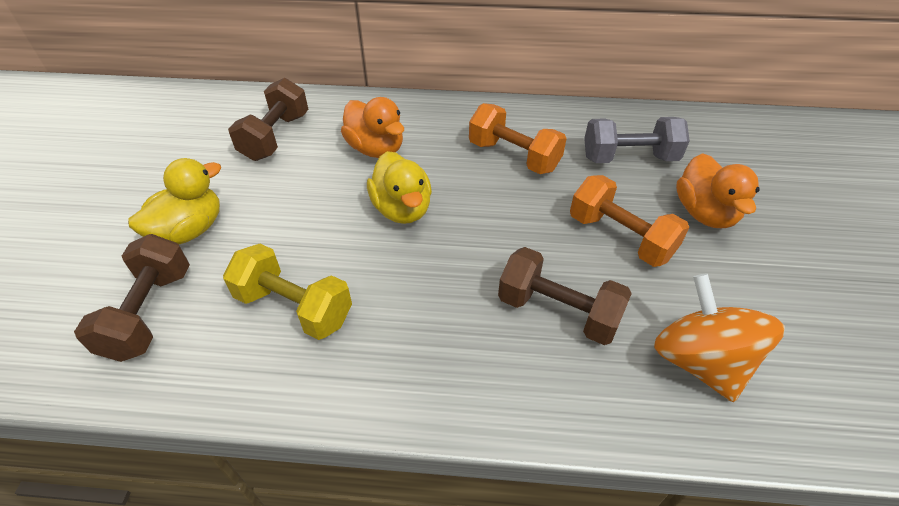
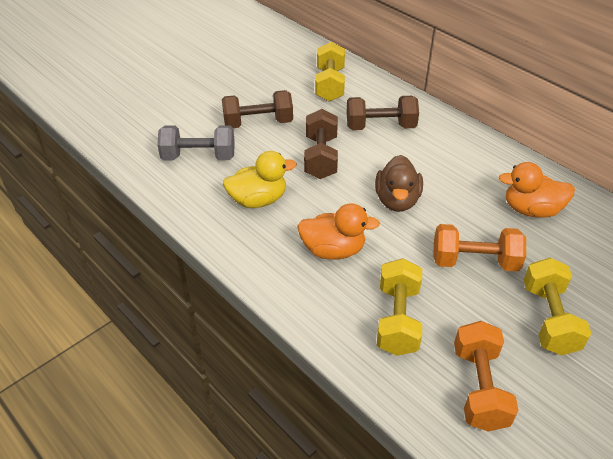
brown duck: none = 0 -> [375,155,423,212] = 1
orange spinning top: [654,274,785,402] = 1 -> none = 0
yellow duck: [128,158,221,244] [367,151,432,224] = 2 -> [223,151,297,208] = 1
yellow dumbbell: [223,244,352,340] = 1 -> [315,42,345,102] [377,258,422,356] [524,258,592,355] = 3

